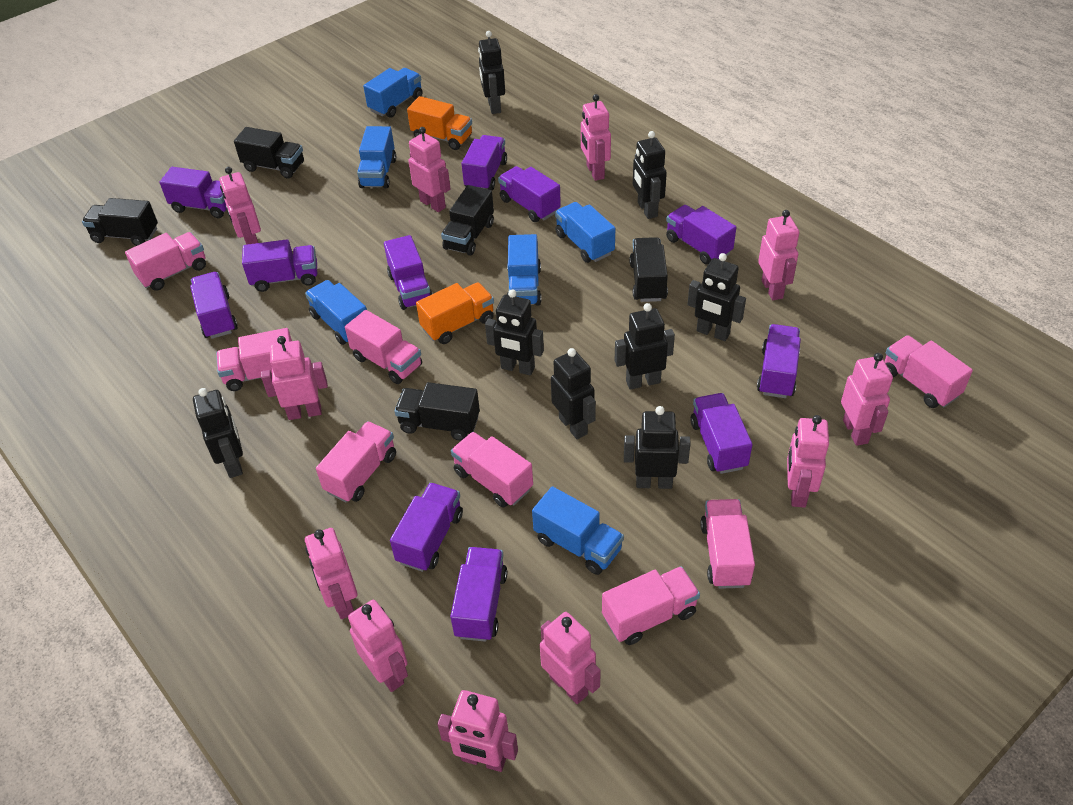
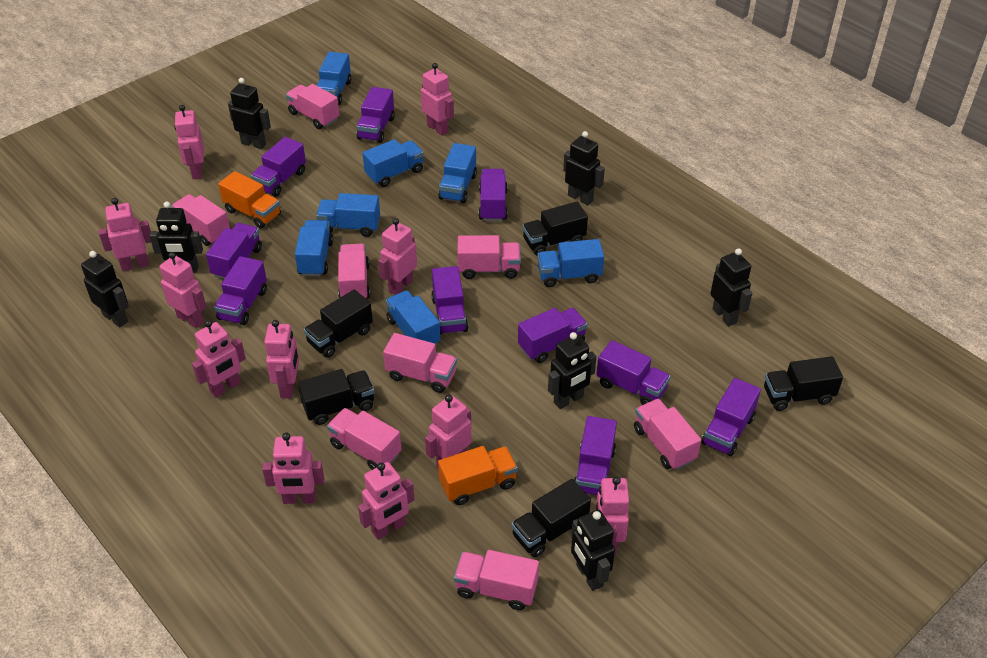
black robot: [193,388,243,478] [478,31,505,114] [485,289,544,375] [551,348,596,439] [615,303,675,390] [624,406,691,489] [633,131,667,219] [687,253,746,341] = 8 -> [81,251,129,327] [149,202,203,273] [228,78,271,149] [548,332,597,409] [563,131,605,206] [571,510,615,591] [710,248,752,326] = 7
blue truck: [305,280,367,345] [357,126,396,189] [363,68,422,118] [507,234,541,306] [532,486,624,575] [555,202,615,263] = 6 -> [295,220,333,276] [316,52,351,105] [316,193,380,237] [362,139,424,187] [386,290,440,345] [438,143,477,203] [537,239,604,287] = 7
purple truck: [159,167,227,218] [190,272,238,339] [242,239,317,292] [384,235,433,310] [390,483,463,572] [450,547,508,642] [462,135,507,190] [498,166,561,222] [666,205,736,264] [691,393,753,474] [757,324,801,398] = 11 -> [206,223,262,279] [214,256,267,325] [251,137,306,197] [356,87,395,143] [431,266,469,335] [479,169,508,221] [518,308,588,363] [574,416,617,495] [596,340,671,405] [701,378,761,457] = 10

